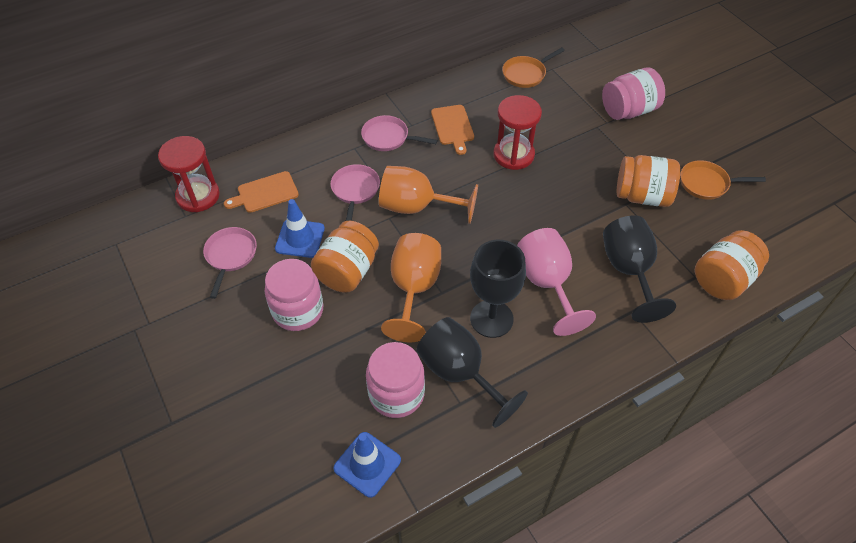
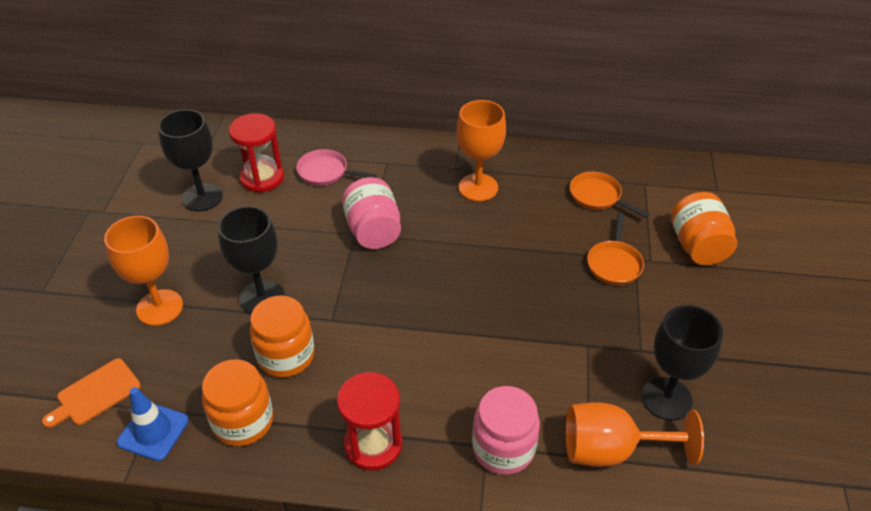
blue traffic cone: [275,199,325,258] [333,432,401,498] = 2 -> [117,387,189,461] = 1
orange cutting board: [224,171,299,213] [431,105,474,155] = 2 -> [42,358,141,428] = 1
orange goblet: [379,166,478,224] [381,233,441,342] = 2 -> [104,216,183,326] [457,100,506,201] [566,402,704,467] = 3
pink goblet: [517,228,596,336] = 1 -> none = 0
pink jar: [265,259,323,331] [366,342,425,418] [602,68,665,120] = 3 -> [342,177,401,249] [472,386,540,475] = 2
pink pan: [203,227,257,299] [331,164,380,221] [361,115,438,151] = 3 -> [296,149,377,186] = 1

